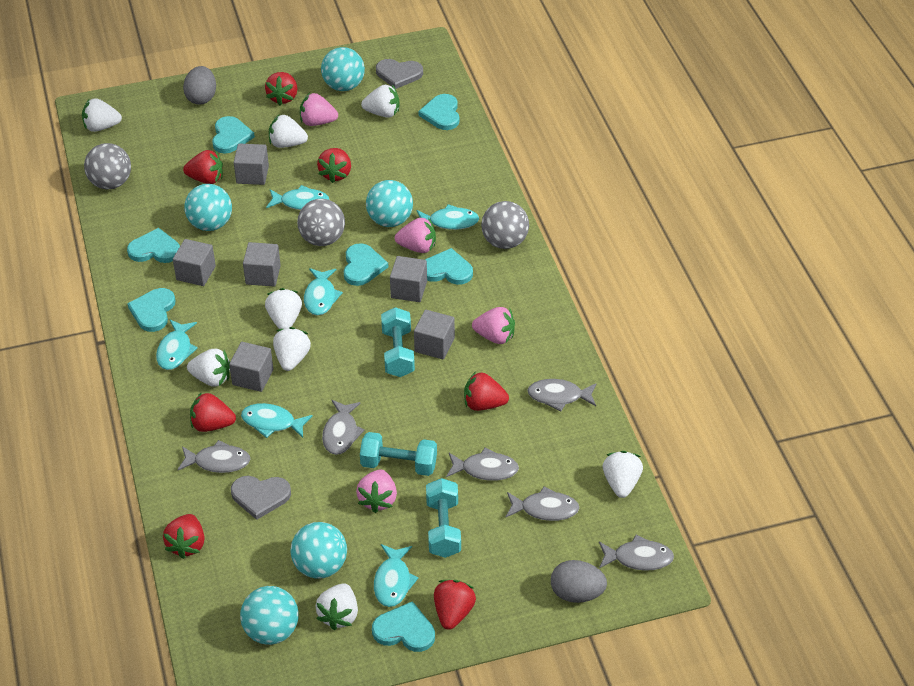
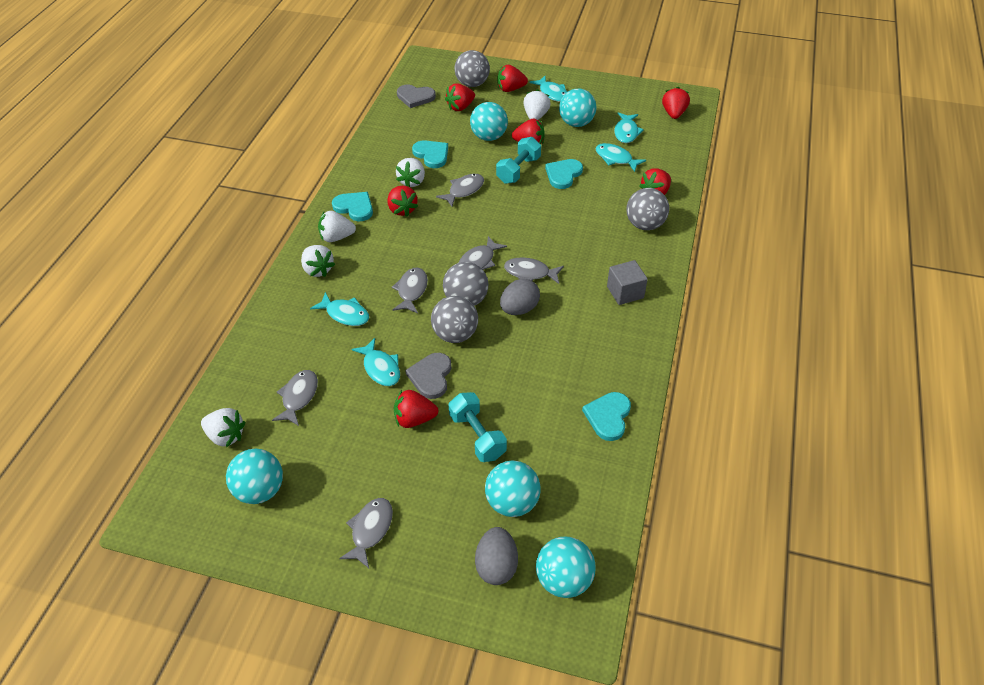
grey ball: [84,143,131,190] [297,199,345,246] [481,201,529,249] = 3 -> [431,296,478,343] [443,262,488,306] [454,50,490,87] [626,188,669,230] = 4
grey cube: [173,239,216,286] [229,342,273,392] [234,143,269,185] [243,242,281,286] [390,256,427,302] [414,310,455,360] = 6 -> [607,260,648,305] = 1
pink strawberry: [300,93,338,126] [356,470,397,513] [395,218,436,253] [472,307,515,344] = 4 -> none = 0
turquoise dumbbell: [360,432,437,476] [381,307,415,377] [426,478,461,558] = 3 -> [449,392,507,462] [496,137,541,184] = 2
turquoise fish: [156,319,198,370] [241,403,312,438] [266,185,329,210] [304,268,343,316] [374,544,419,607] [417,204,479,230] = 6 -> [310,292,369,326] [352,338,400,386] [529,76,567,102] [595,143,646,172] [614,112,644,143] = 5
turquoise heart: [127,228,180,263] [127,288,175,332] [212,116,255,154] [344,243,388,286] [372,601,435,652] [418,94,459,130] [425,248,473,285] = 7 -> [332,192,373,221] [412,140,448,168] [545,159,583,189] [582,392,631,441] = 4
white strawberry: [82,98,122,132] [187,349,230,386] [265,288,302,329] [269,115,308,148] [273,327,311,371] [316,583,358,630] [361,85,399,118] [603,451,643,498] = 8 -> [201,408,246,447] [301,245,335,277] [318,211,356,242] [396,158,425,187] [523,89,551,120] = 5

